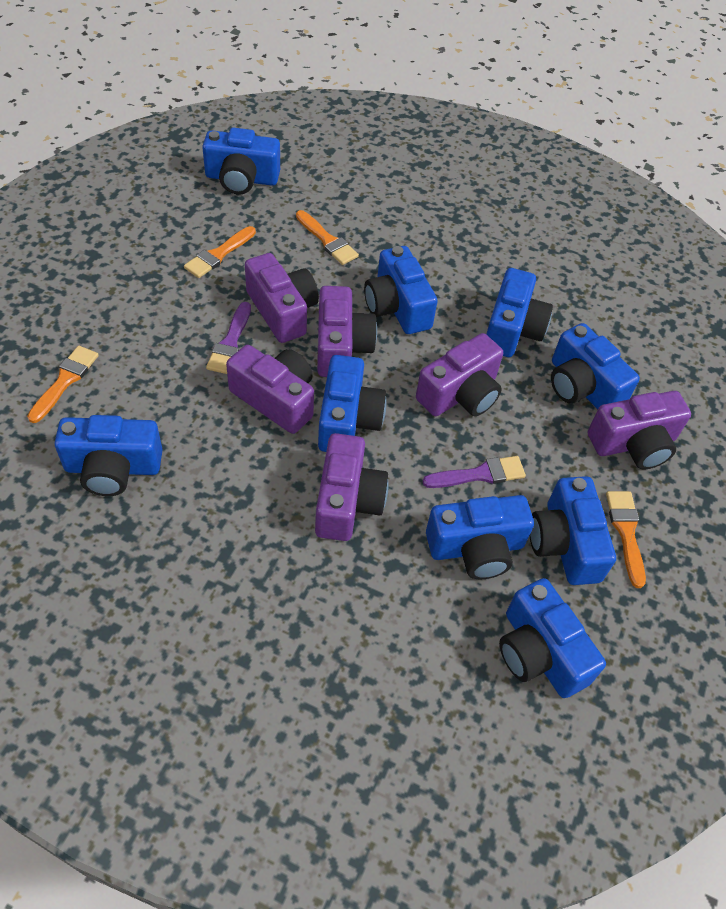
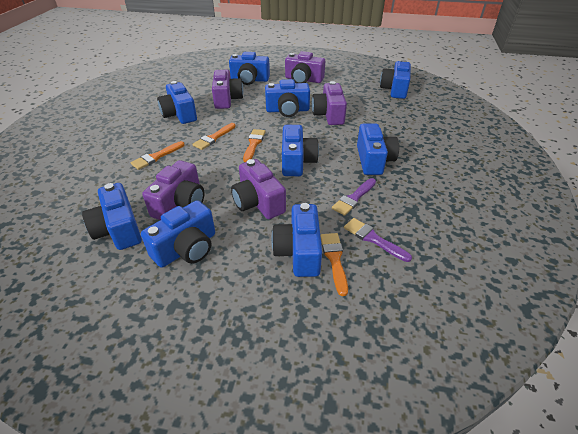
purple camera: [226,345,314,434] [245,253,319,343] [315,433,389,541] [317,286,377,377] [416,333,503,416] [588,391,691,470] = 6 -> [142,160,205,220] [212,70,243,109] [231,159,286,219] [285,51,325,83] [312,81,347,125] = 5

